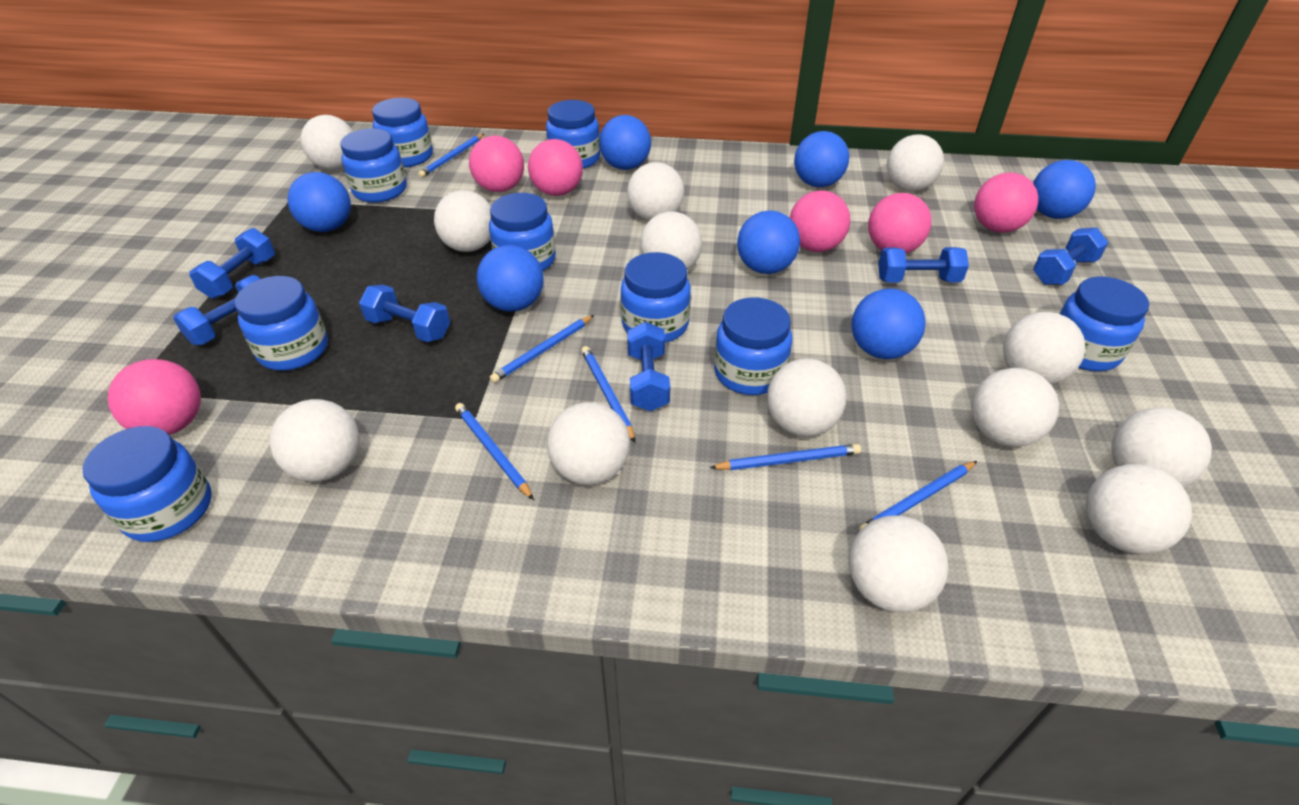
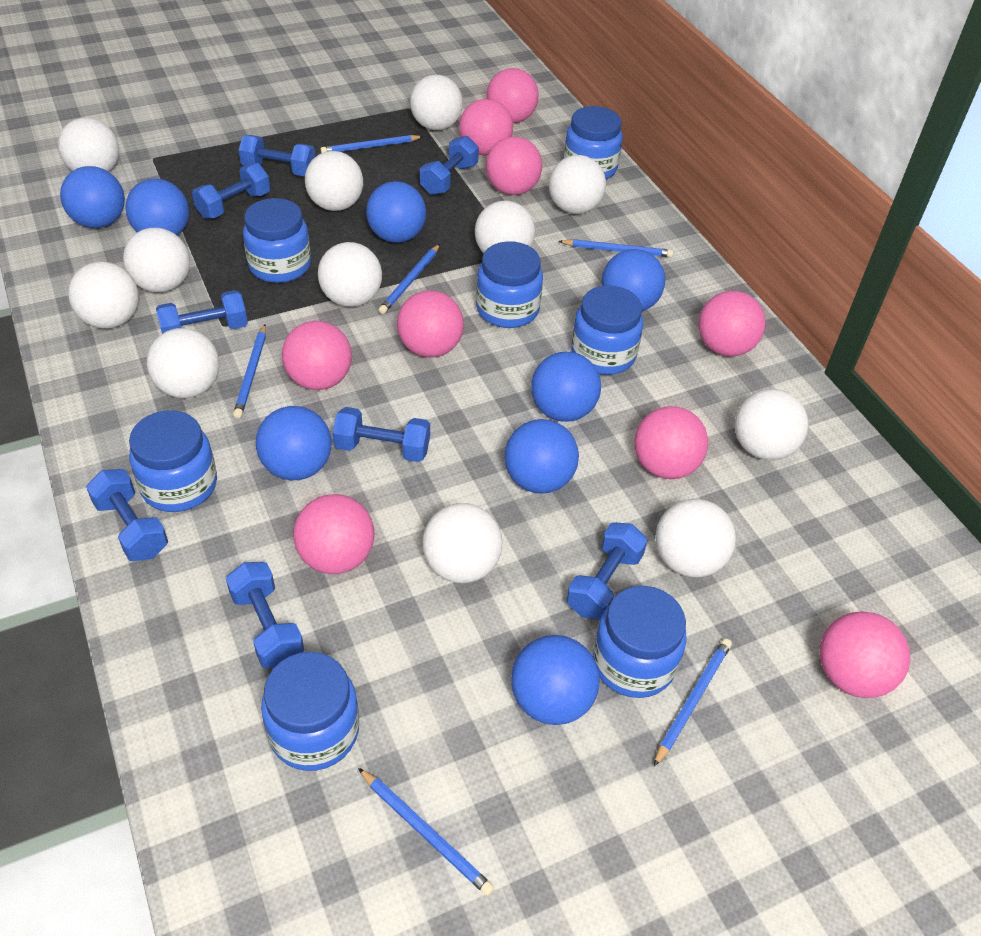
blue ball: [287,172,351,232] [477,245,544,312] [599,115,651,170] [737,210,800,274] [794,131,849,187] [852,288,925,359] [1033,160,1096,219] = 7 -> [60,166,125,228] [126,179,189,235] [256,406,332,480] [366,181,426,243] [504,419,579,493] [511,635,600,725] [531,352,601,422] [602,249,665,311] = 8
blue dumbbell: [173,275,260,345] [189,228,275,299] [359,285,450,342] [627,322,670,411] [878,247,969,283] [1033,228,1109,285] = 6 -> [86,469,168,561] [156,290,248,334] [192,163,270,219] [226,562,304,669] [239,135,315,176] [333,407,430,462] [420,136,479,195] [566,522,648,620] = 8
blue jar: [82,426,211,542] [235,276,328,370] [340,128,407,203] [372,98,433,167] [489,193,556,271] [546,100,600,169] [620,252,691,343] [714,297,792,395] [1059,276,1149,371] = 9 -> [129,410,217,512] [243,198,311,283] [261,652,359,771] [476,241,543,328] [564,106,623,179] [571,285,643,375] [593,586,687,698] = 7
pink ball: [108,359,201,435] [469,135,524,192] [528,139,583,196] [790,191,850,252] [868,193,932,254] [974,172,1038,233] = 6 -> [282,321,352,390] [293,494,374,574] [397,290,464,358] [459,99,513,156] [486,137,542,195] [487,68,539,123] [634,406,708,479] [699,291,766,357] [820,611,910,698] = 9
white ball: [270,399,360,481] [301,115,353,170] [434,190,491,252] [547,402,630,485] [627,162,684,220] [640,211,702,270] [767,359,847,436] [849,515,948,613] [887,134,944,191] [971,368,1059,447] [1003,312,1086,384] [1086,464,1192,554] [1111,407,1212,487] = 13 -> [58,118,119,172] [68,262,139,329] [123,228,190,293] [147,328,220,398] [305,151,363,211] [318,242,382,307] [410,75,463,130] [422,503,503,583] [475,200,535,254] [549,155,606,214] [656,499,736,578] [734,389,808,460] = 12

